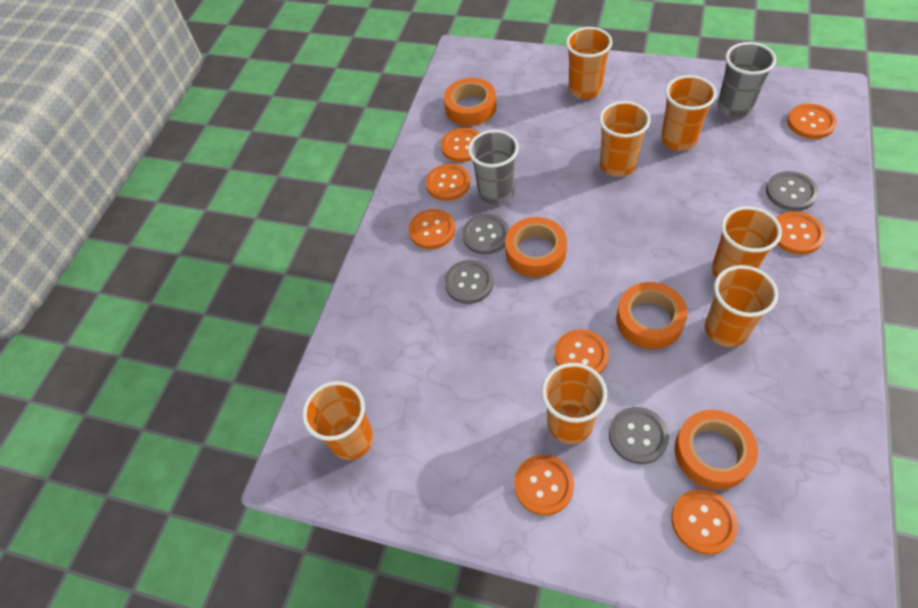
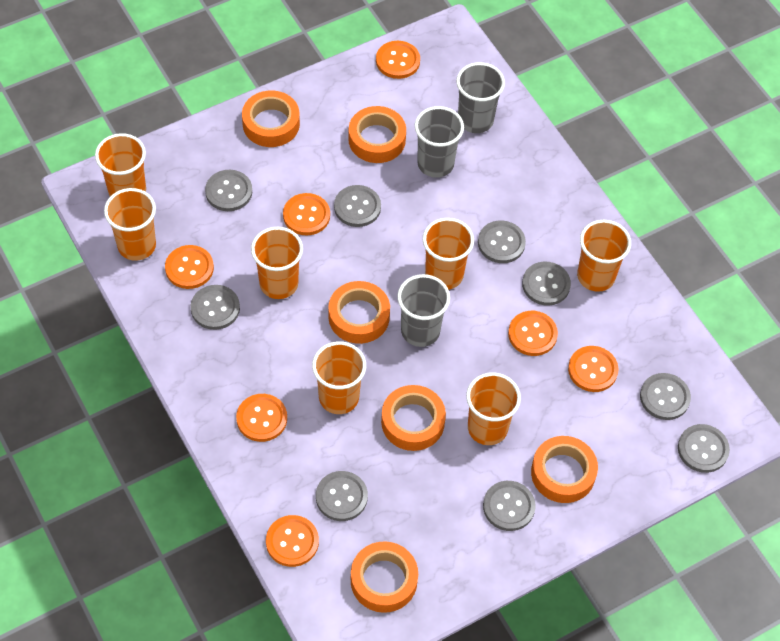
grey button: [444,260,494,304] [462,214,509,254] [609,407,669,464] [766,171,819,211] = 4 -> [191,285,240,330] [205,170,252,211] [316,471,368,521] [334,185,381,227] [478,220,526,263] [483,481,536,531] [522,262,571,306] [640,373,691,420] [678,424,730,473] = 9
grey cup: [468,130,519,205] [717,42,776,117] = 2 -> [397,274,450,347] [415,106,464,178] [456,62,505,133] = 3
orange button: [409,209,455,249] [426,164,470,201] [441,128,479,162] [514,455,574,515] [554,329,609,374] [671,489,738,555] [776,211,825,254] [787,104,837,139] = 8 -> [165,245,214,289] [236,394,287,442] [266,515,319,567] [283,193,330,235] [376,41,420,79] [508,311,558,356] [568,346,619,392] = 7
orange tape: [444,78,497,126] [505,217,567,277] [616,282,688,349] [674,410,758,490] = 4 -> [242,90,300,147] [328,281,390,344] [348,106,406,163] [351,541,418,613] [381,385,446,451] [531,436,598,503] = 6

